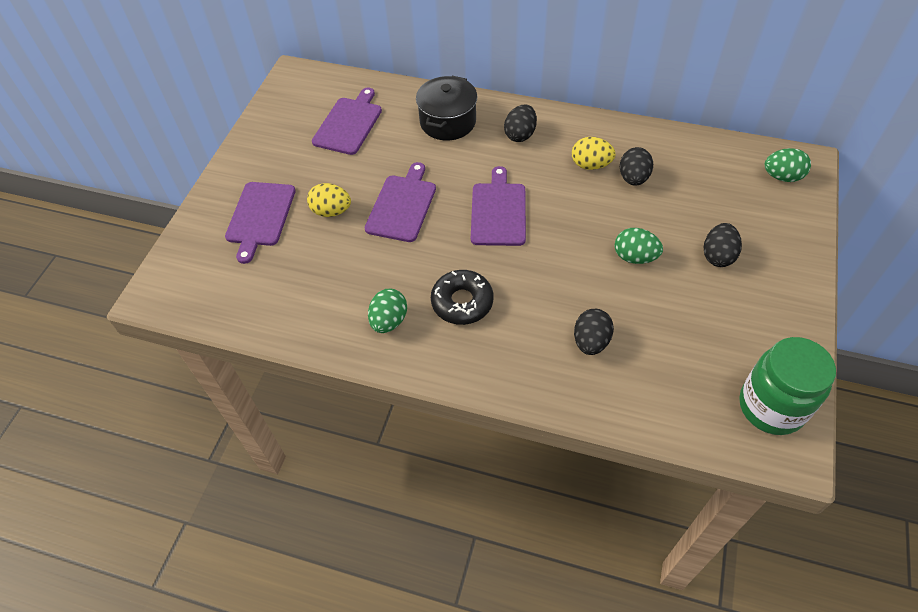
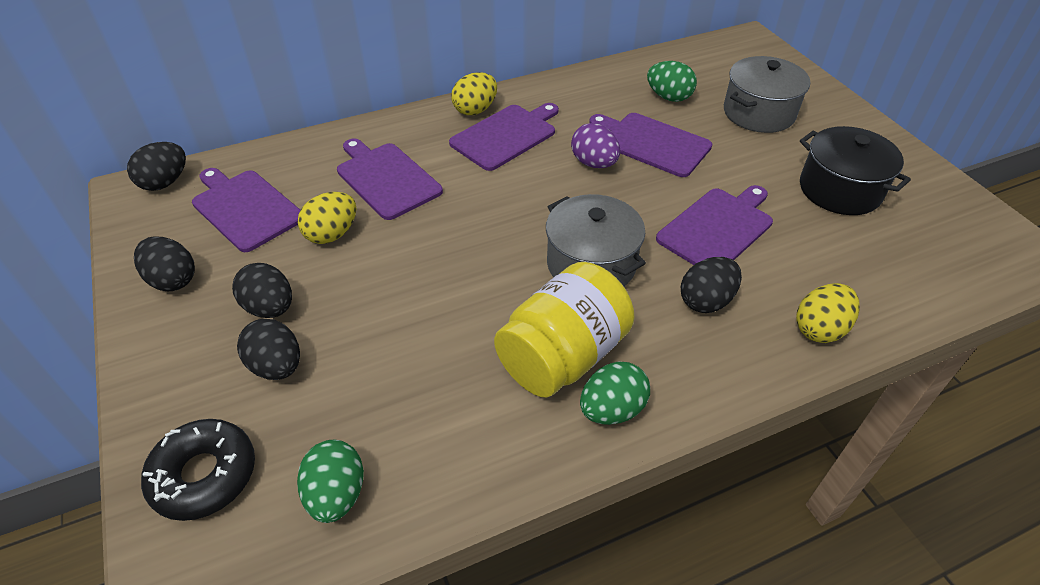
black egg: [504,105,537,142] [574,309,614,355] [620,147,653,186] [704,223,742,267] = 4 -> [127,142,186,191] [134,236,195,291] [232,263,292,318] [237,319,300,380] [681,257,742,313] = 5
green jar: [739,337,836,435] = 1 -> none = 0
grey pot: none = 0 -> [546,194,646,286] [724,56,810,133] = 2
purple cutting board: [225,182,296,264] [312,87,382,155] [365,162,436,242] [471,166,526,246] = 4 -> [192,168,300,252] [337,138,443,220] [449,103,559,171] [589,113,712,177] [656,185,773,265] = 5
purple egg: none = 0 -> [571,123,620,168] = 1
yellow egg: [307,183,351,217] [572,137,616,170] = 2 -> [298,192,356,244] [451,72,497,115] [796,283,860,343] = 3
yellow jar: none = 0 -> [494,262,635,397] = 1

